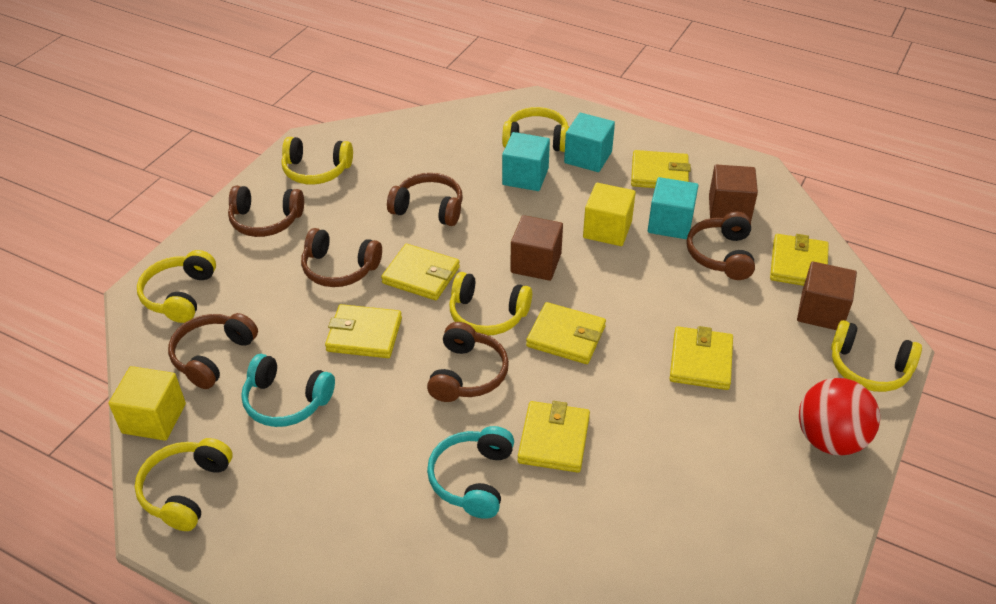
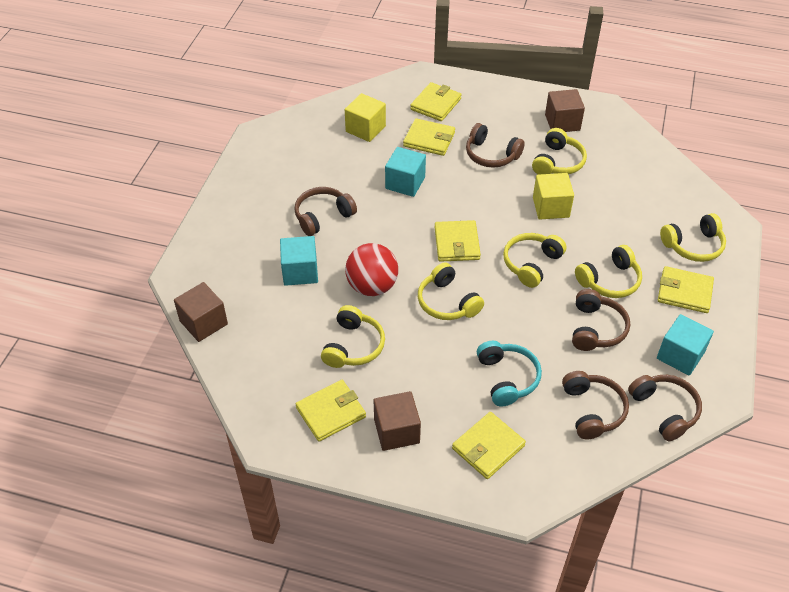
brown headphones: [168,313,258,389] [228,186,304,237] [301,228,382,287] [387,173,463,226] [427,322,509,402] [686,211,755,280] = 6 -> [294,187,357,236] [466,123,525,168] [562,371,629,440] [572,289,630,351] [628,375,702,441] = 5
turquoise headphones: [241,354,335,427] [427,426,514,519] = 2 -> [477,341,542,406] = 1
yellow wallet: [325,304,402,358] [381,244,460,300] [518,401,590,473] [526,302,606,364] [631,150,691,188] [670,326,733,390] [770,234,829,286] = 7 -> [296,380,366,442] [403,118,455,156] [410,82,462,121] [435,220,481,262] [452,412,526,479] [658,266,714,313] = 6

